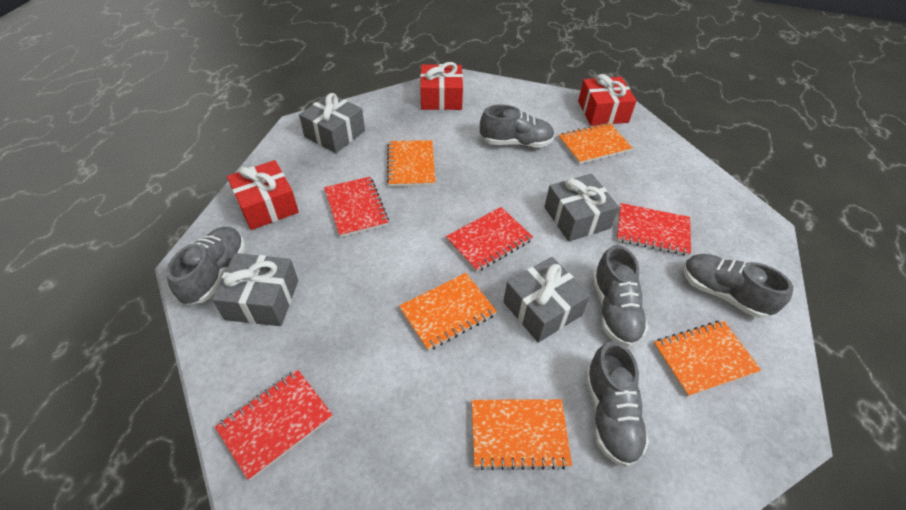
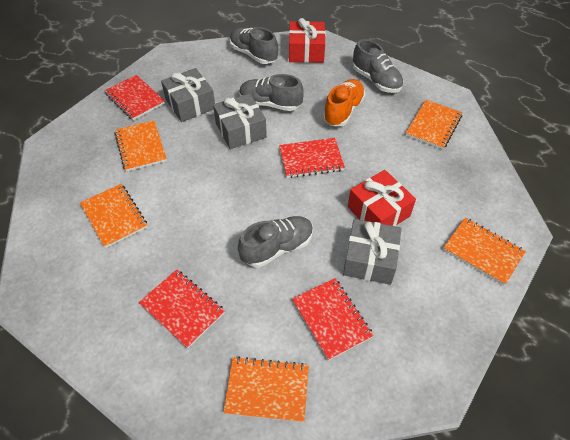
grey gift: [212,253,298,326] [299,93,365,153] [503,257,590,343] [545,174,619,242] = 4 -> [161,68,215,122] [213,93,267,149] [343,219,402,285] = 3
grey shoe: [166,227,245,305] [480,104,555,148] [585,341,649,467] [592,245,648,347] [683,254,793,318] = 5 -> [230,27,278,64] [238,216,313,267] [239,74,304,111] [353,39,403,93] = 4
orange shoe: none = 0 -> [323,79,365,126] = 1
red gift: [227,160,299,230] [420,62,463,110] [578,74,637,126] = 3 -> [289,18,325,63] [348,170,416,226] = 2

